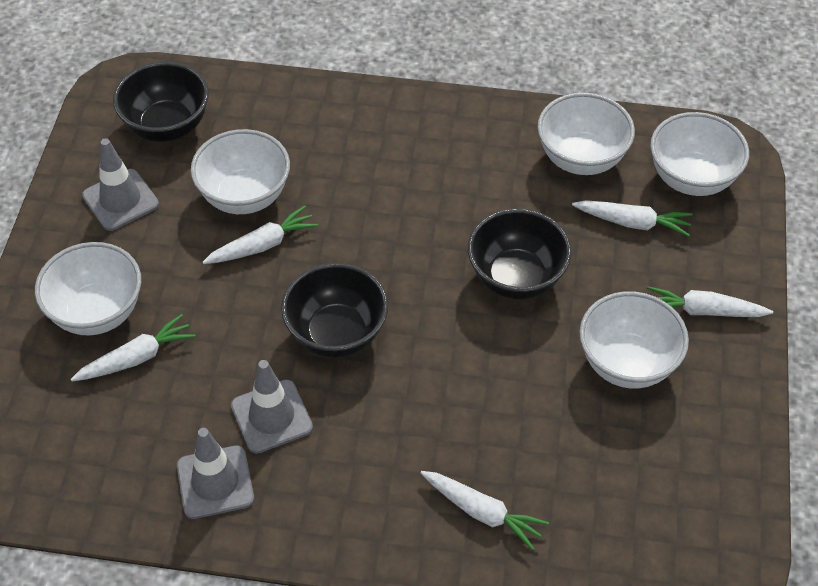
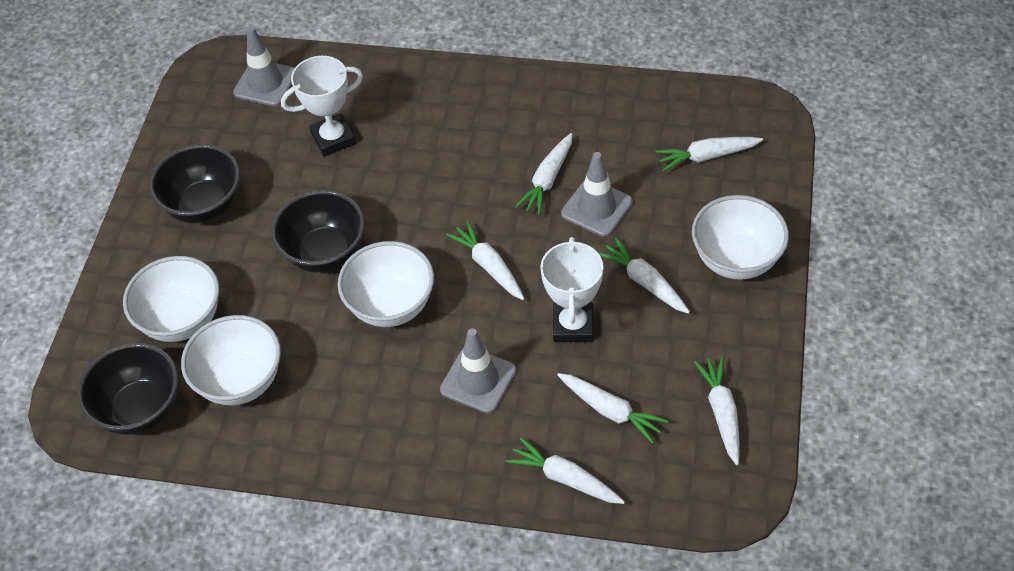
white bowl: [35,242,141,336] [191,129,290,214] [537,93,635,175] [579,291,689,388] [650,112,749,196] = 5 -> [123,256,219,342] [181,315,281,405] [337,241,434,327] [692,195,789,280] = 4
white carrot: [71,314,196,381] [203,205,318,264] [420,471,549,550] [572,200,692,237] [647,286,773,317] = 5 -> [446,220,525,300] [506,437,625,504] [515,133,572,215] [557,373,669,444] [598,238,690,314] [656,137,763,171] [694,356,740,465] = 7
white trophy: none = 0 -> [281,56,363,156] [540,237,603,342] = 2

